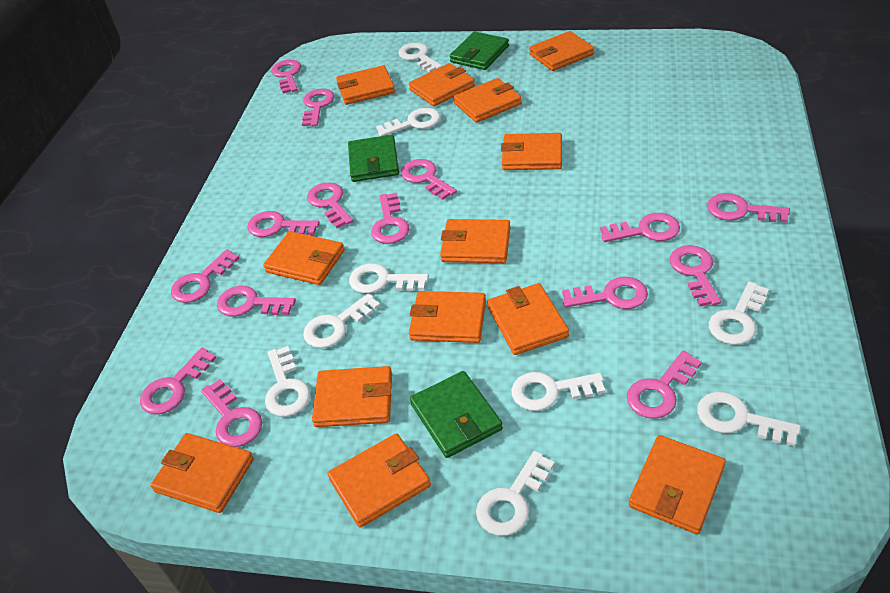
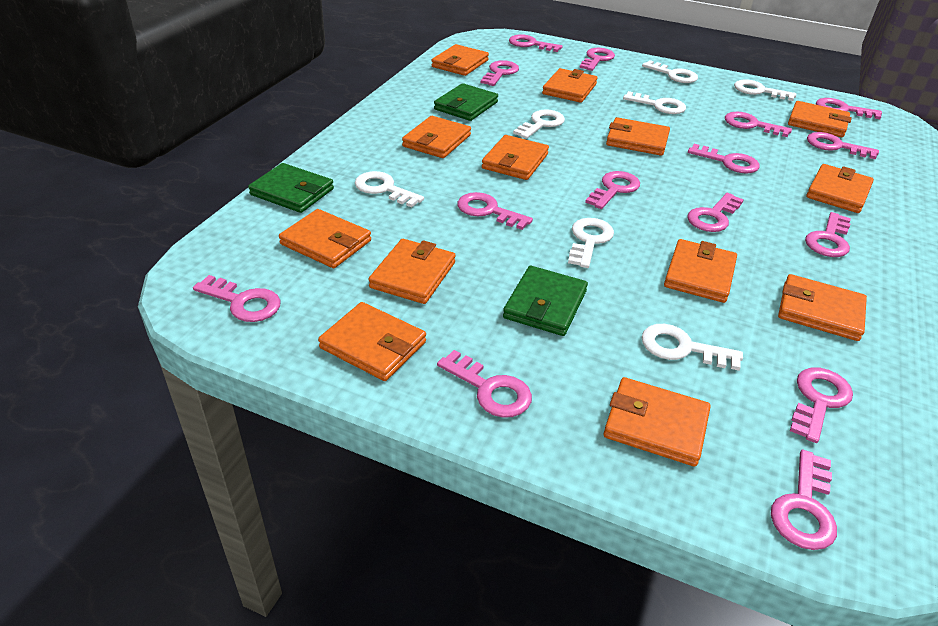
white key: [265,346,311,417] [303,293,380,348] [349,263,429,293] [376,108,441,136] [398,43,442,72] [476,451,555,536] [511,372,605,411] [697,392,801,446] [709,282,769,345] = 9 -> [355,171,424,207] [513,109,565,139] [568,218,614,268] [623,91,686,114] [642,60,698,83] [642,324,743,371] [734,79,796,101] = 7

